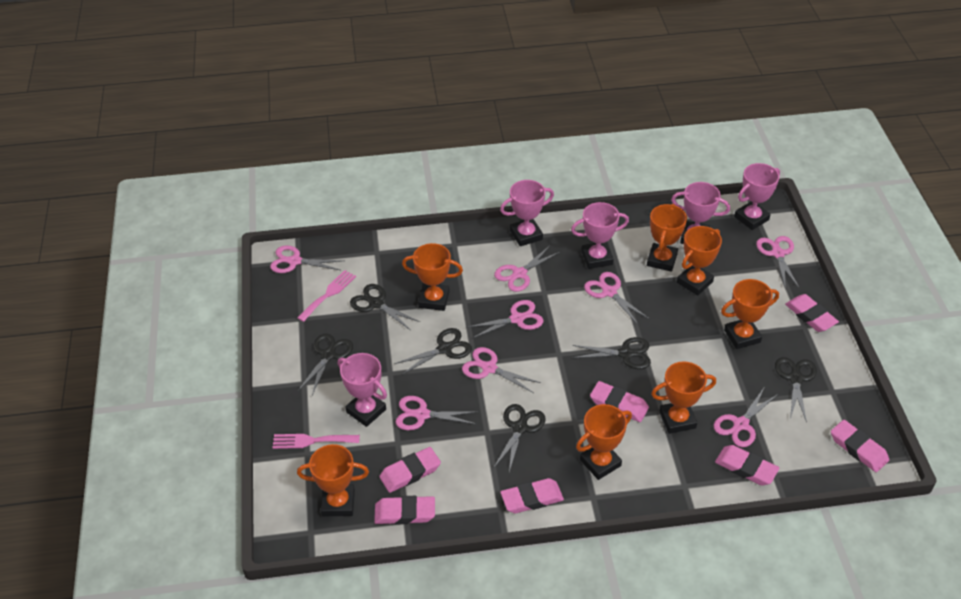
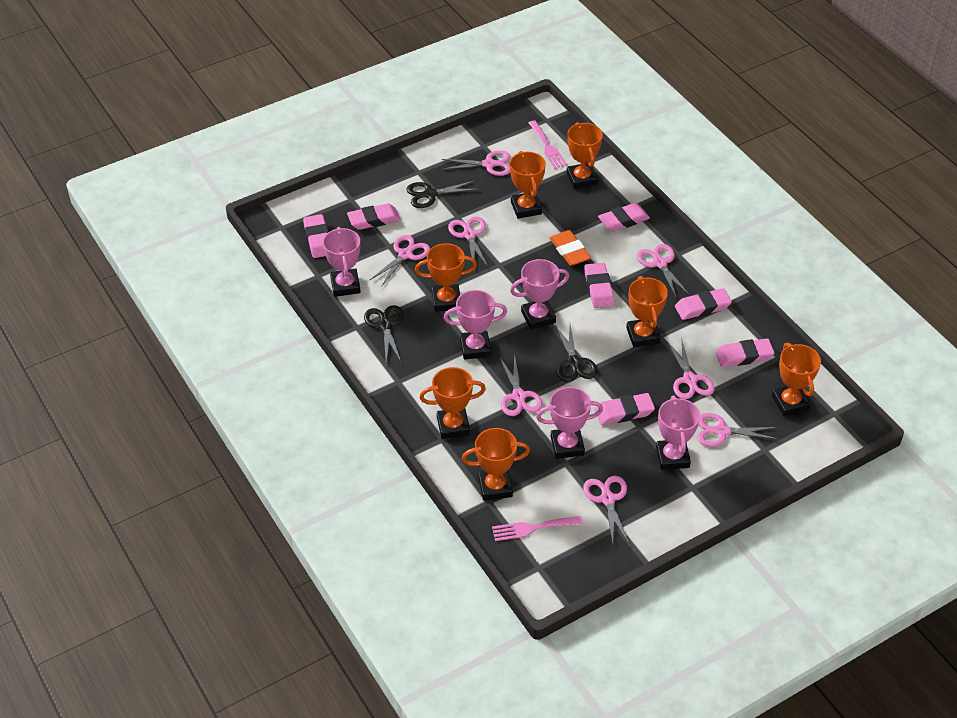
black scissors: [298,333,353,395] [350,284,420,330] [394,328,472,375] [494,404,545,472] [572,337,651,369] [775,357,817,423] = 6 -> [364,305,404,362] [406,180,478,208] [555,325,598,382] = 3
orange eraser: none = 0 -> [550,230,591,266] = 1

